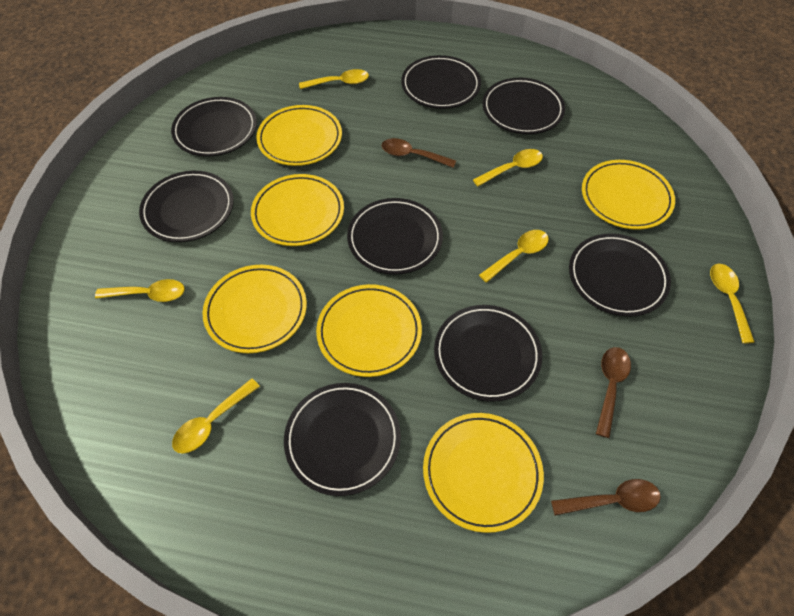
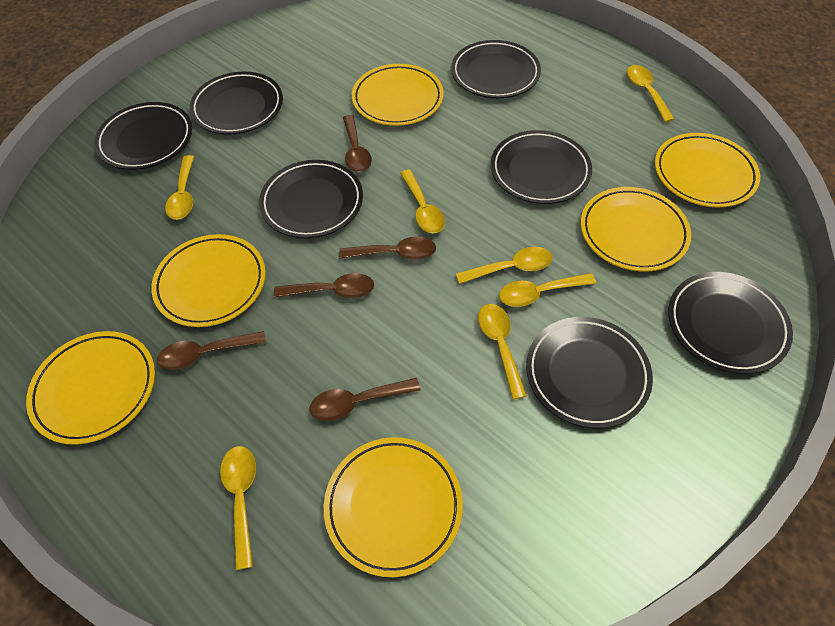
black plate: [139,171,234,242] [171,97,257,157] [284,383,401,496] [347,198,443,275] [401,55,481,109] [434,305,542,402] [483,78,565,134] [569,233,671,317] = 8 -> [94,102,192,170] [190,71,283,135] [259,160,363,238] [451,40,541,98] [491,130,592,204] [526,317,653,428] [668,272,793,374] = 7
brown spoon: [382,138,456,168] [551,479,661,516] [596,347,631,438] = 3 -> [157,331,266,370] [274,273,374,298] [310,378,421,421] [339,236,436,260] [343,115,372,172] = 5
yellow spoon: [95,279,185,302] [172,378,260,454] [299,69,369,89] [473,149,543,186] [479,230,549,283] [710,264,755,344] = 6 -> [165,155,194,220] [220,446,256,570] [400,169,445,233] [456,247,553,284] [478,304,527,400] [499,273,596,307] [627,65,675,122] = 7

